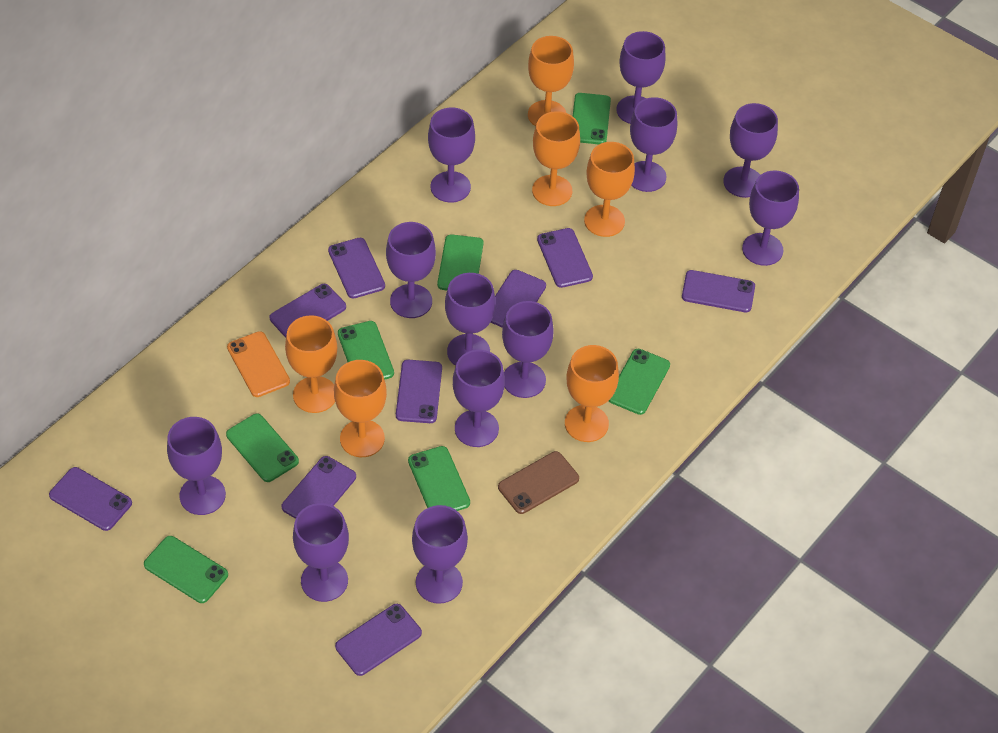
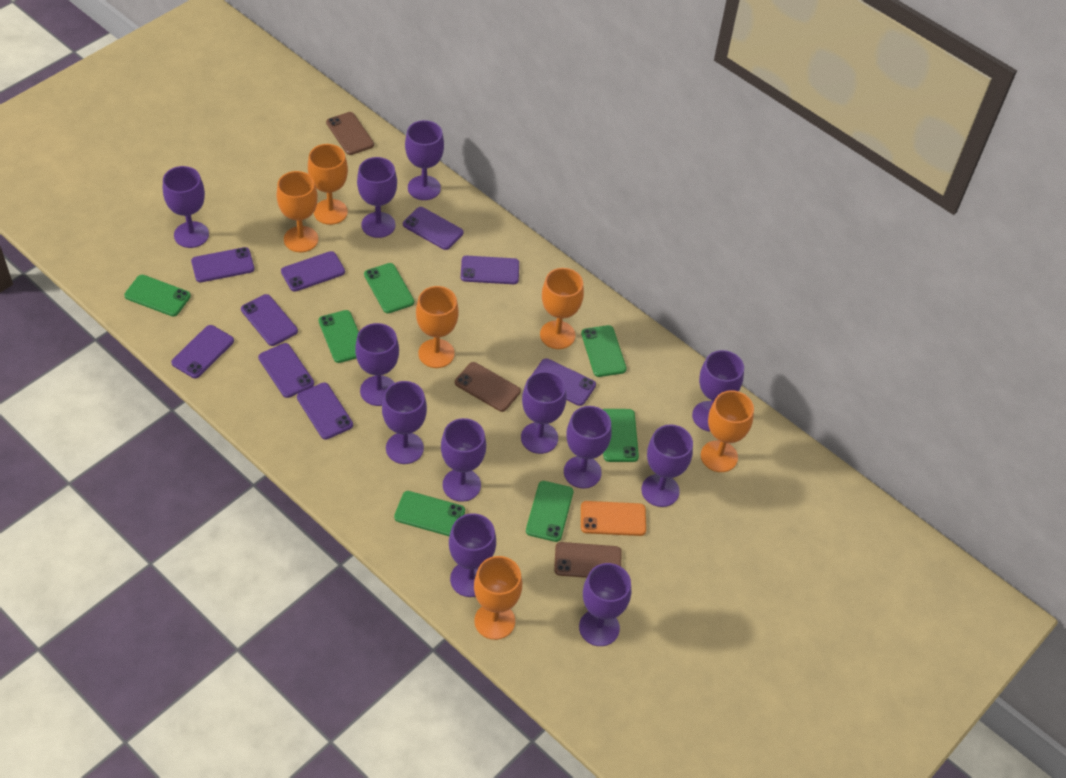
brown phone: [498,451,579,514] = 1 -> [326,112,374,155] [455,362,521,412] [554,542,622,578] = 3

